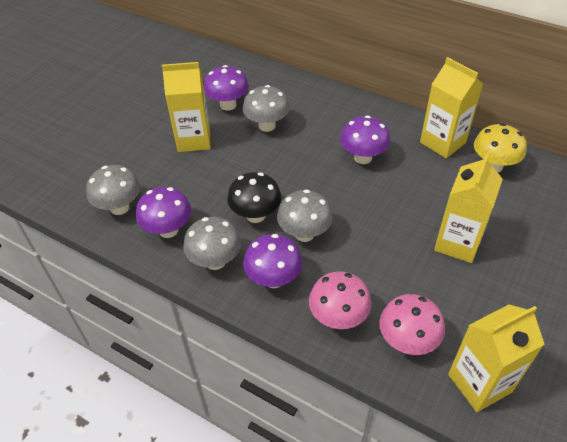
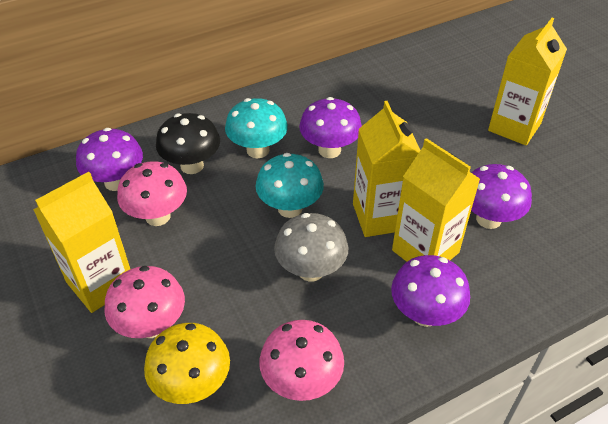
grey mushroom: [86,165,140,215] [183,217,241,270] [243,85,290,132] [277,189,333,242] = 4 -> [274,213,348,282] = 1
pink mushroom: [309,271,372,329] [379,294,445,355] = 2 -> [104,266,185,338] [117,161,187,226] [259,320,344,401] = 3
turquoise mushroom: none = 0 -> [225,98,288,158] [256,153,324,218] = 2

